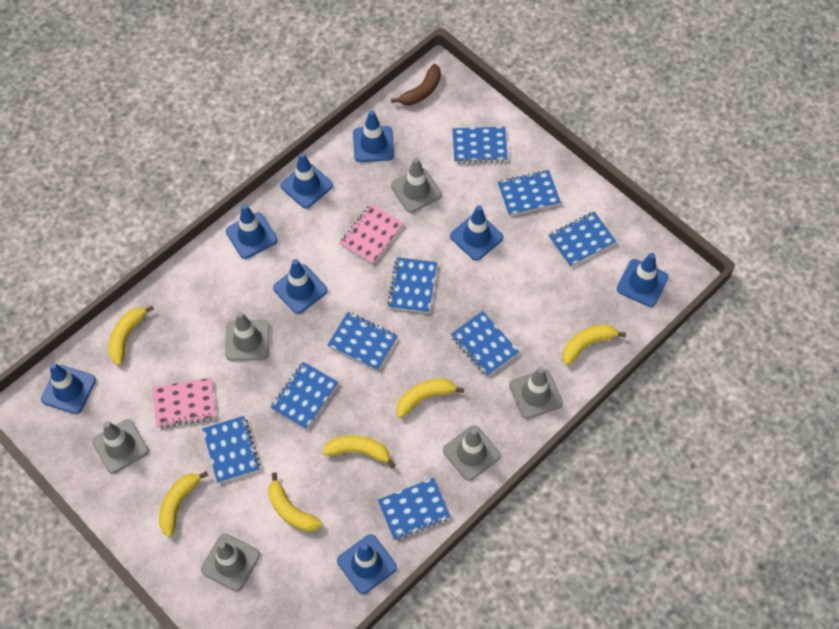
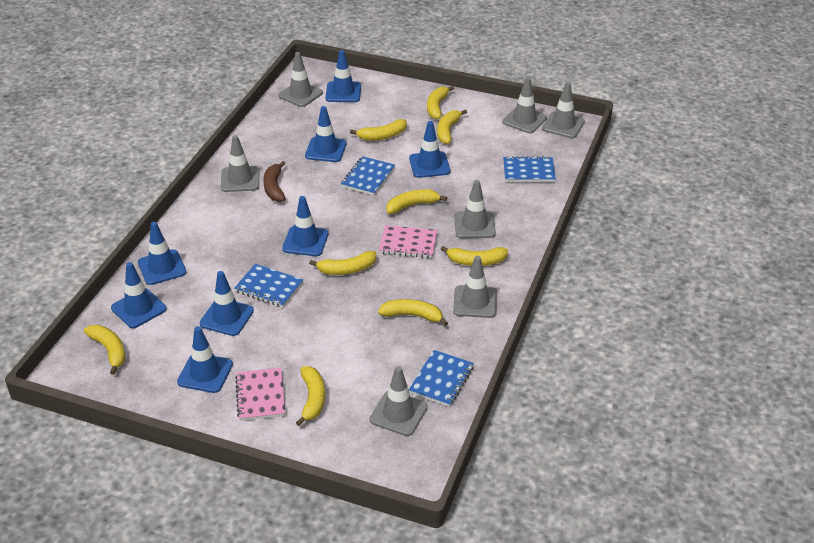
blue notebook: [202,416,260,483] [270,362,338,429] [328,312,398,371] [378,478,451,541] [387,257,437,313] [451,311,519,376] [453,127,508,163] [498,170,561,216] [548,211,617,267] = 9 -> [234,264,303,307] [341,156,395,195] [409,350,474,407] [503,156,556,182] = 4
grey traffic cone: [92,419,149,474] [201,534,260,591] [225,312,270,361] [391,157,442,213] [443,425,501,481] [509,367,563,419] = 6 -> [221,135,259,192] [278,52,323,107] [370,366,428,436] [453,256,497,318] [454,180,496,238] [502,77,547,133] [542,82,585,138] = 7
yellow banana: [109,306,154,365] [159,471,209,537] [268,472,322,532] [323,435,396,468] [396,379,464,418] [562,325,626,365] = 6 -> [84,325,125,375] [296,366,325,426] [309,251,376,275] [350,119,407,141] [378,299,448,326] [386,189,447,214] [427,86,454,119] [437,109,467,144] [441,246,508,266] = 9

